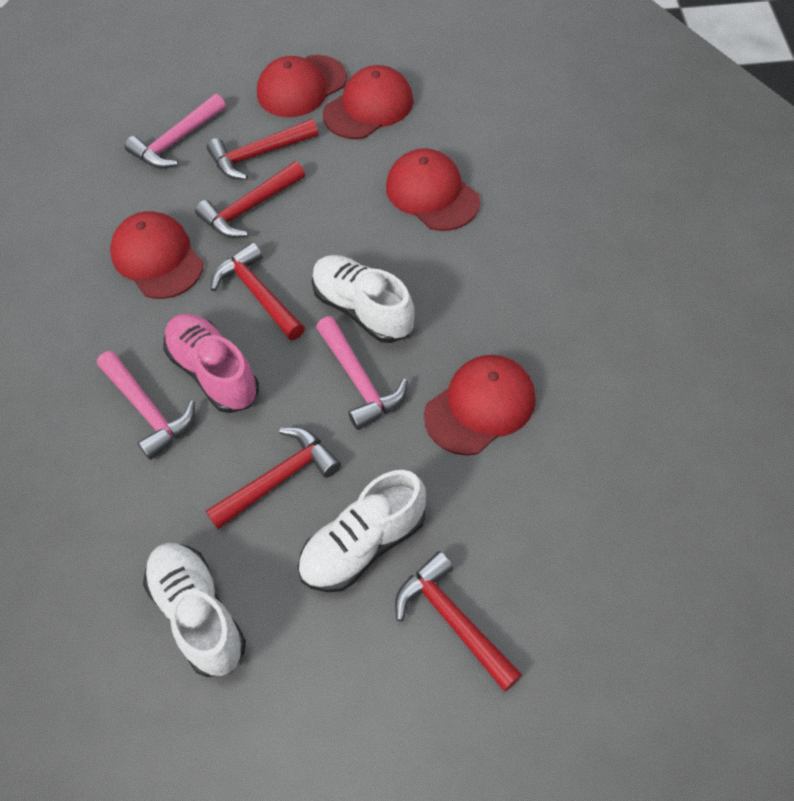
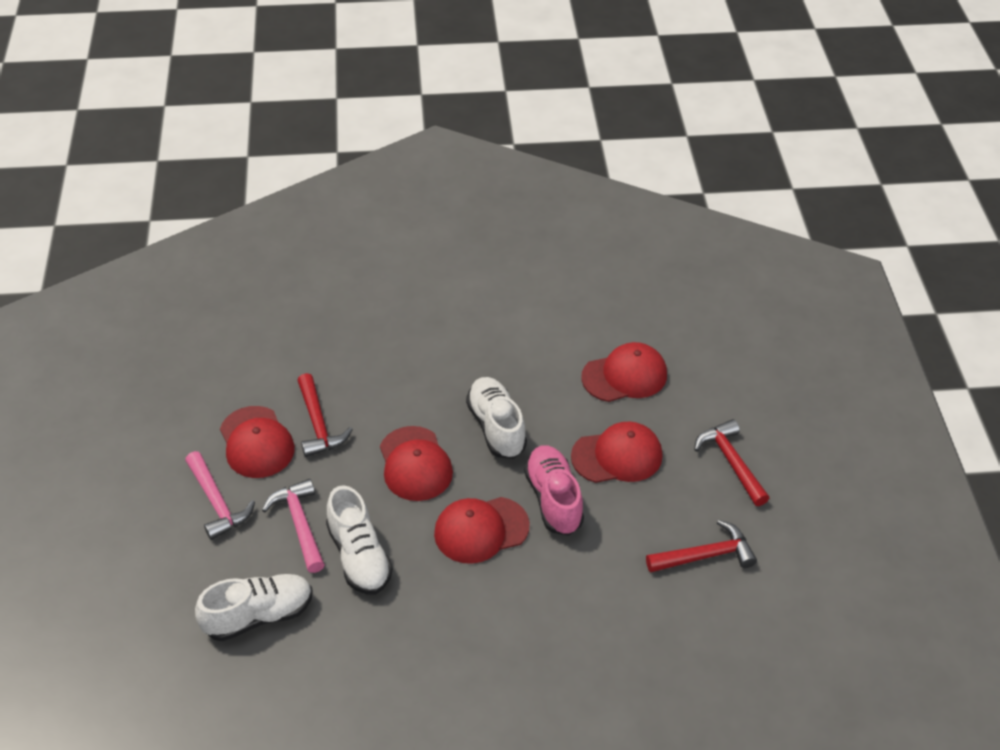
pink hammer: [97,351,195,460] [125,94,226,169] [316,316,408,430] = 3 -> [185,451,255,540] [262,479,325,573] = 2
red hammer: [195,161,305,238] [206,428,341,529] [207,119,318,180] [211,242,305,340] [395,551,523,692] = 5 -> [297,373,353,457] [646,520,757,573] [694,419,769,506] = 3

